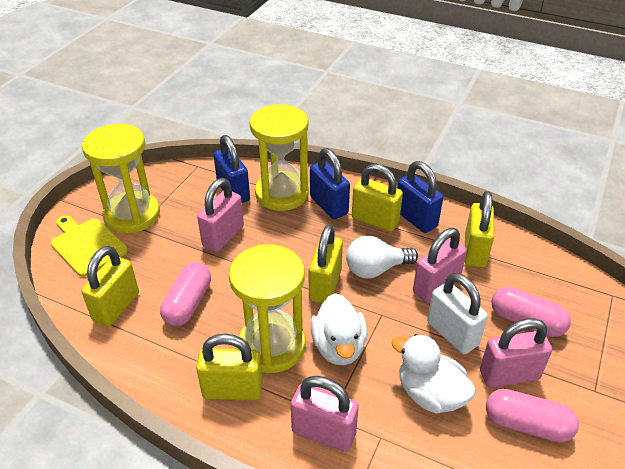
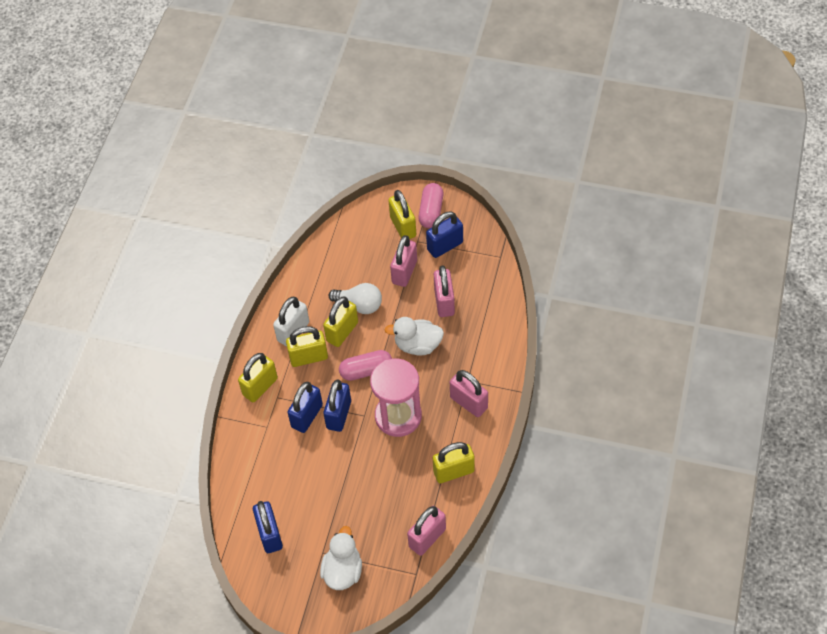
blue padlock: [213,135,250,203] [310,148,350,219] [397,161,443,233] = 3 -> [253,501,283,553] [287,382,323,433] [323,379,351,432] [426,211,463,258] = 4
pink capsule: [160,262,211,326] [486,389,579,442] [491,287,571,337] = 3 -> [339,350,392,381] [418,183,443,228] = 2
pink hourglass: none = 0 -> [370,358,422,437] = 1
yellow cutting board: [51,215,128,277] = 1 -> none = 0
yellow hourglass: [82,124,160,234] [229,244,306,373] [250,104,309,211] = 3 -> none = 0

